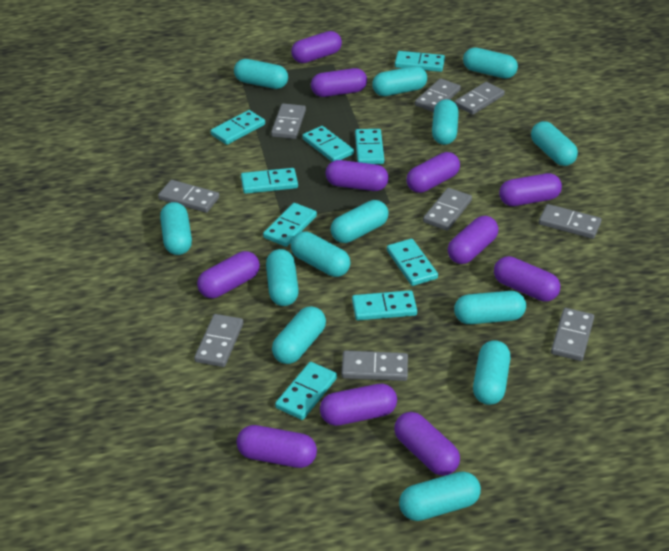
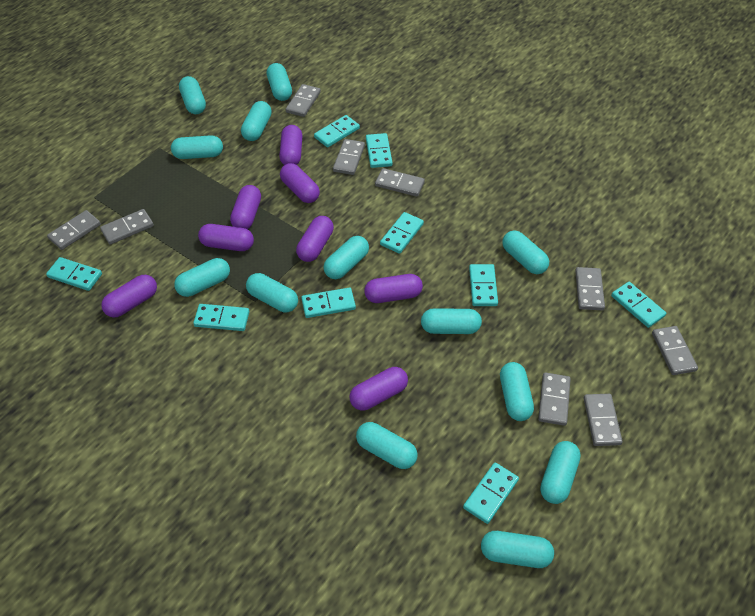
purple capsule: [197,251,260,298] [236,425,317,468] [291,31,342,63] [311,68,367,97] [320,384,397,426] [325,160,389,191] [394,412,460,476] [407,152,460,193] [448,216,498,264] [494,256,560,302] [499,173,562,206] = 11 -> [101,275,157,317] [198,224,254,251] [230,185,261,229] [279,125,302,165] [280,163,320,203] [296,216,334,262] [349,367,408,411] [364,274,423,303] = 8

